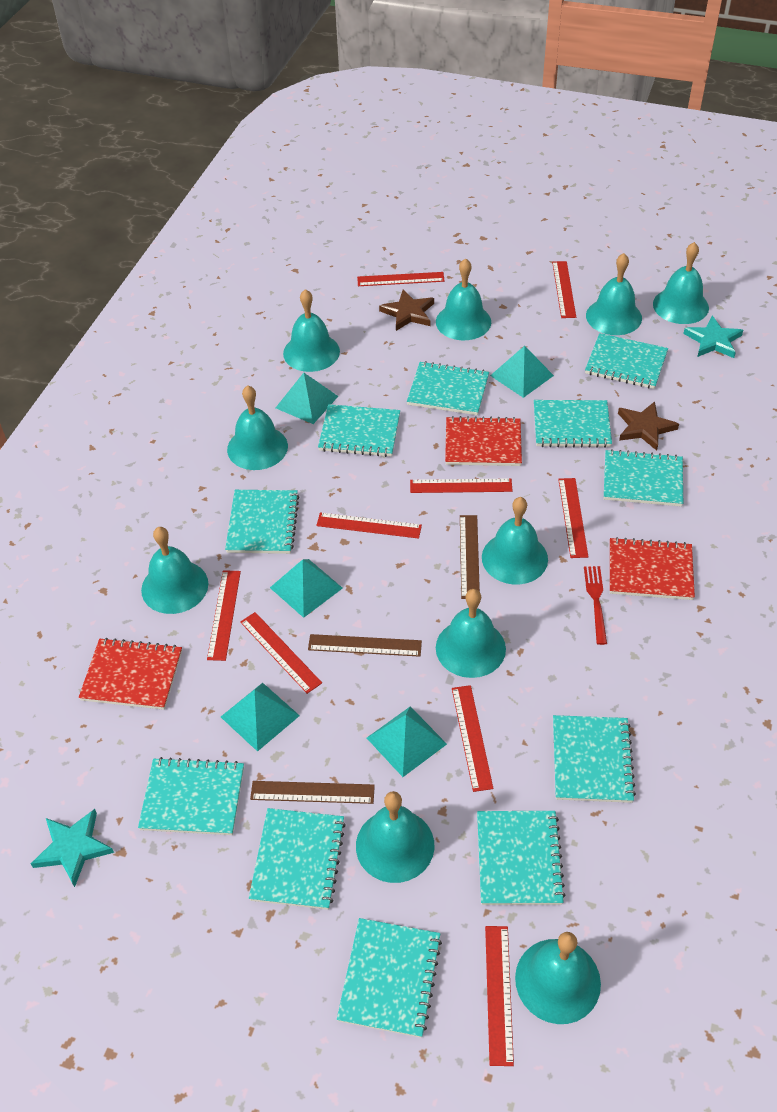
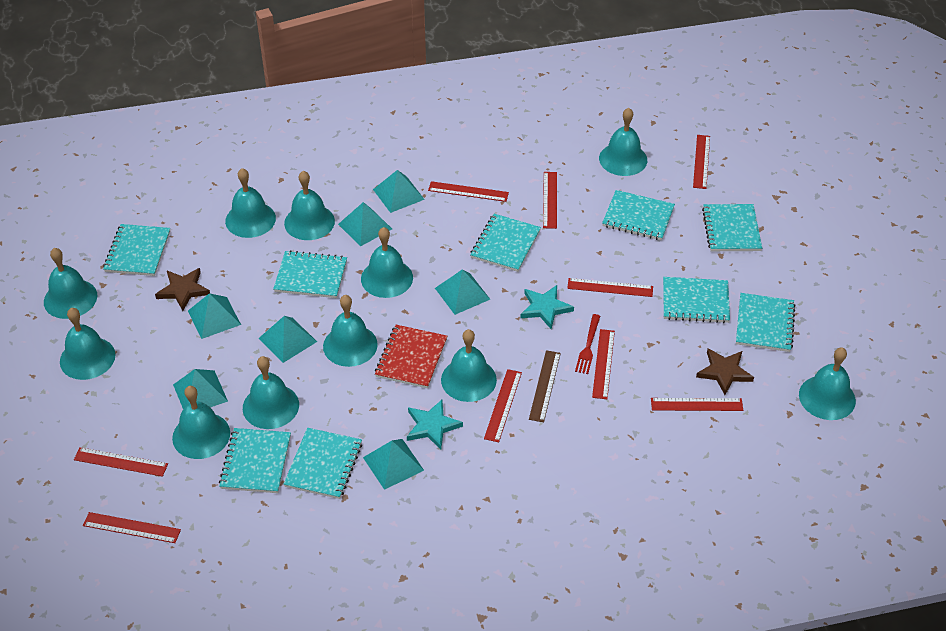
brown ruler: [250,781,375,804] [308,634,422,657] [460,515,480,599] = 3 -> [529,350,561,422] = 1
red notebook: [79,638,182,710] [445,416,522,466] [610,537,695,600] = 3 -> [375,325,447,388] = 1
turquoise bell: [141,527,208,614] [227,385,288,470] [283,289,340,372] [356,791,434,883] [436,258,491,340] [436,589,506,678] [482,497,548,585] [515,932,601,1024] [586,253,642,335] [653,242,709,324] = 10 -> [44,248,97,319] [60,308,116,380] [172,386,230,459] [225,168,276,238] [243,356,299,429] [284,171,335,240] [323,295,378,367] [361,227,413,298] [441,329,497,402] [599,108,647,176] [799,347,856,420] = 11
turquoise notebook: [138,757,244,835] [225,490,299,554] [249,808,346,910] [318,404,400,457] [337,918,442,1038] [407,361,489,415] [477,811,566,905] [534,400,612,448] [553,715,636,803] [585,333,668,389] [604,449,683,507] = 11 -> [103,224,170,276] [219,428,291,493] [273,250,347,298] [284,428,362,499] [470,214,541,272] [602,190,675,240] [663,277,730,323] [702,204,762,251] [736,293,796,352] = 9
turquoise pyramid: [221,683,300,752] [270,559,343,618] [276,373,338,424] [367,706,447,777] [490,346,554,398] = 5 -> [173,369,228,409] [188,293,241,339] [258,316,317,363] [338,202,392,246] [363,439,424,490] [373,170,425,213] [435,269,490,315] = 7

